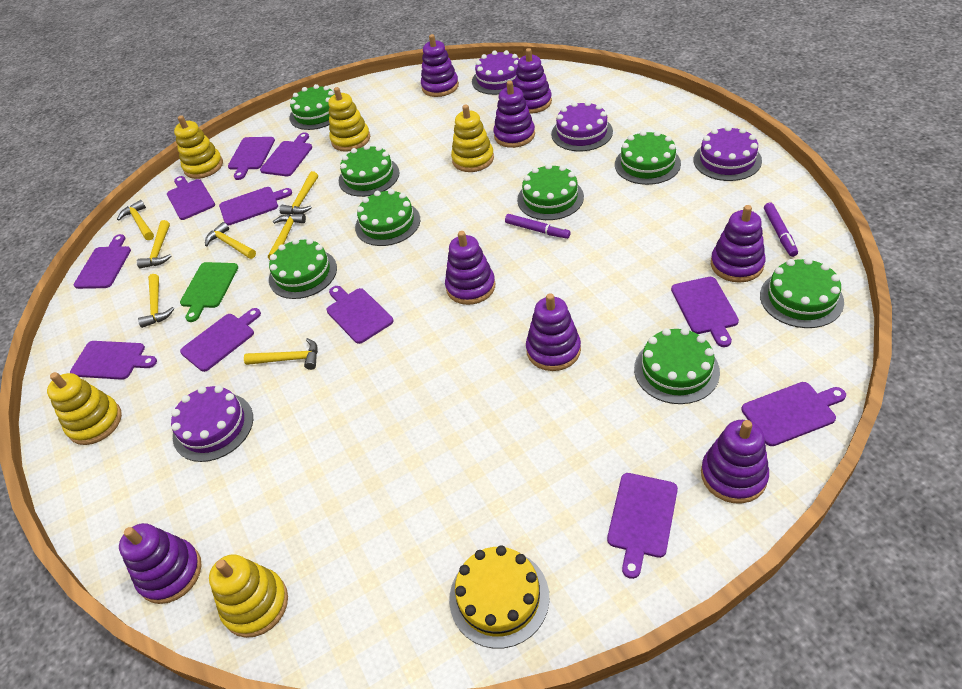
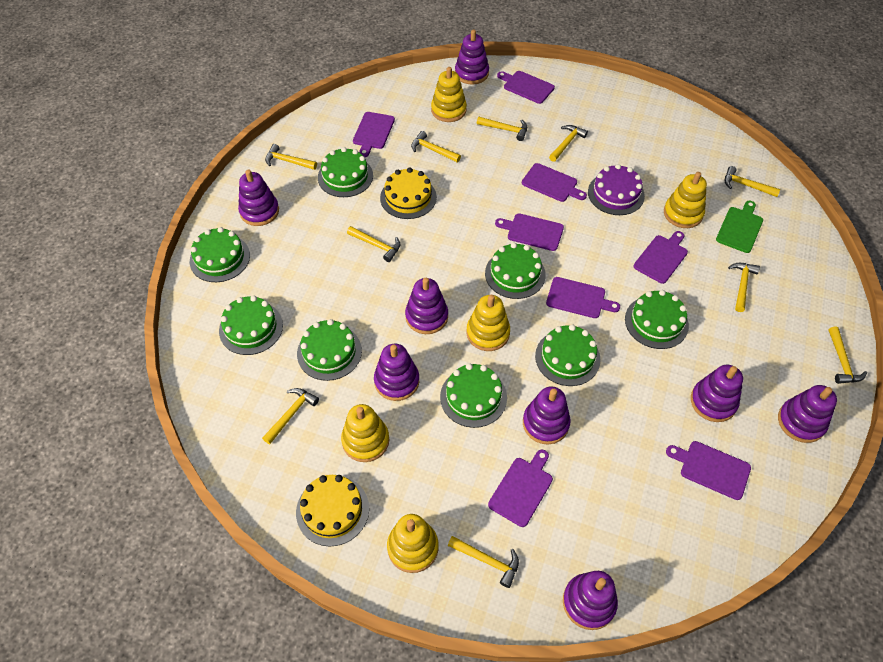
purple cake: [171,385,253,462] [472,50,519,95] [551,101,613,151] [694,126,762,181] = 4 -> [588,164,645,215] = 1
purple cutting board: [70,341,157,380] [74,234,131,289] [167,176,215,220] [180,308,261,372] [219,187,292,225] [228,137,275,180] [260,133,312,176] [327,286,394,344] [607,473,678,579] [671,277,739,347] [741,382,846,446] = 11 -> [353,112,395,157] [488,450,553,527] [495,213,564,251] [497,71,555,104] [522,163,587,202] [546,277,620,318] [633,231,688,284] [666,441,751,500] = 8
purple marker: [505,214,571,239] [764,203,798,257] = 2 -> none = 0
yellow cake: [449,546,549,649] = 1 -> [296,475,369,546] [380,168,437,219] = 2
yellow hammer: [117,200,154,240] [137,220,171,268] [138,274,174,328] [205,222,256,259] [244,338,318,370] [268,214,306,260] [279,171,318,214] = 7 -> [262,388,319,444] [265,144,317,170] [347,226,400,262] [411,131,461,162] [448,536,519,588] [477,117,527,141] [549,125,588,162] [724,166,780,197] [728,263,760,312] [828,327,867,384] = 10

